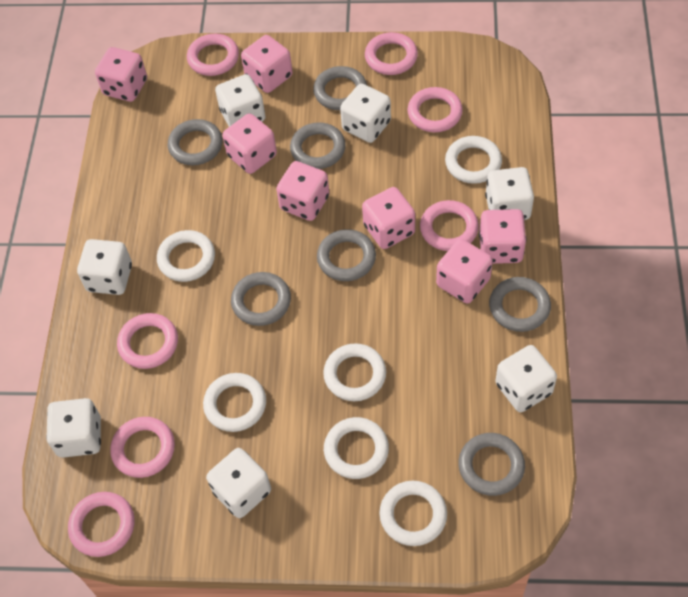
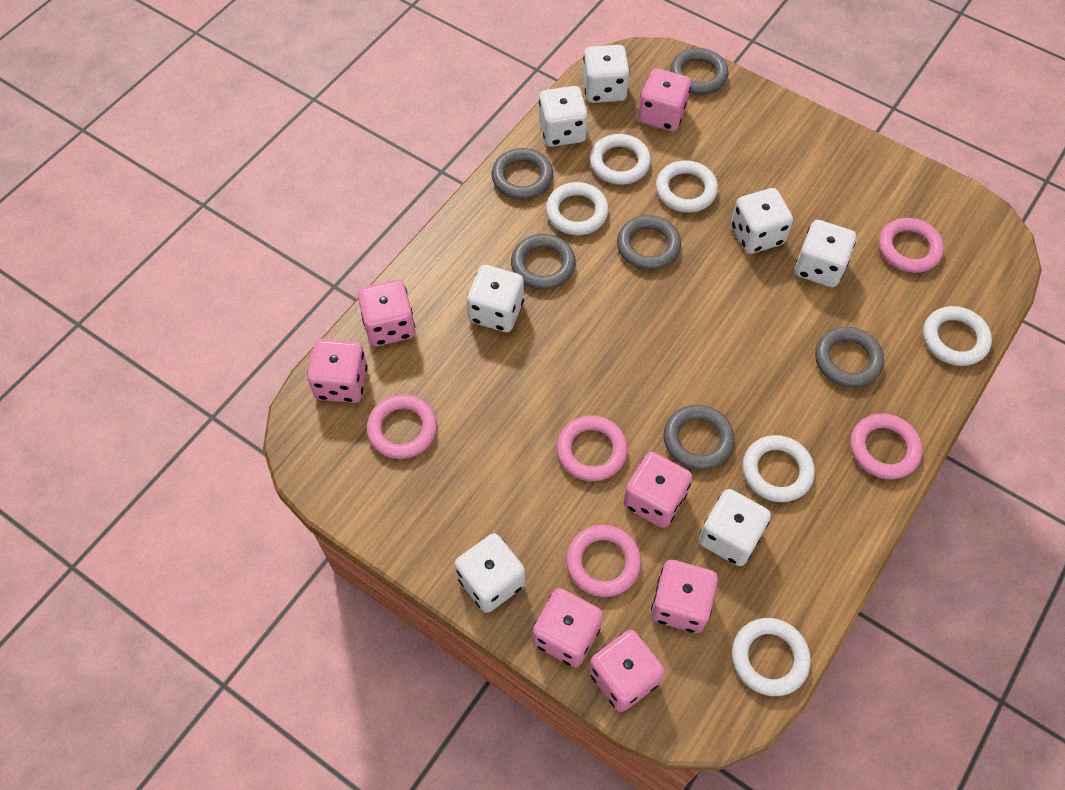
grey ring: [168,119,222,165] [231,272,291,326] [290,122,346,169] [313,66,367,110] [317,229,376,281] [458,433,525,496] [489,277,551,332] = 7 -> [491,148,553,200] [511,234,576,290] [617,215,681,270] [664,405,735,470] [670,48,728,95] [815,327,884,388] = 6
pink ring: [68,492,135,557] [110,417,175,478] [117,313,178,369] [187,34,239,76] [365,32,418,75] [408,87,463,132] [420,200,479,251] = 7 -> [367,394,437,459] [557,415,628,482] [566,525,641,597] [850,413,923,479] [879,218,944,273] = 5

